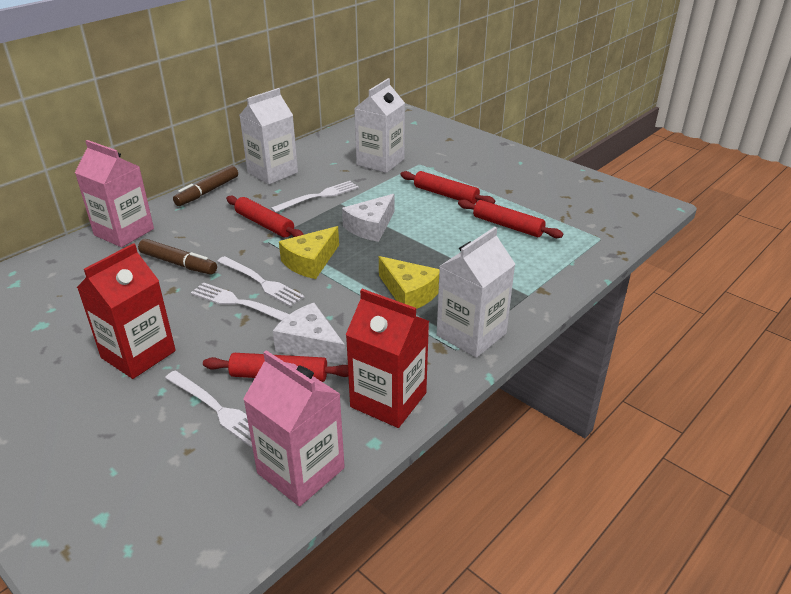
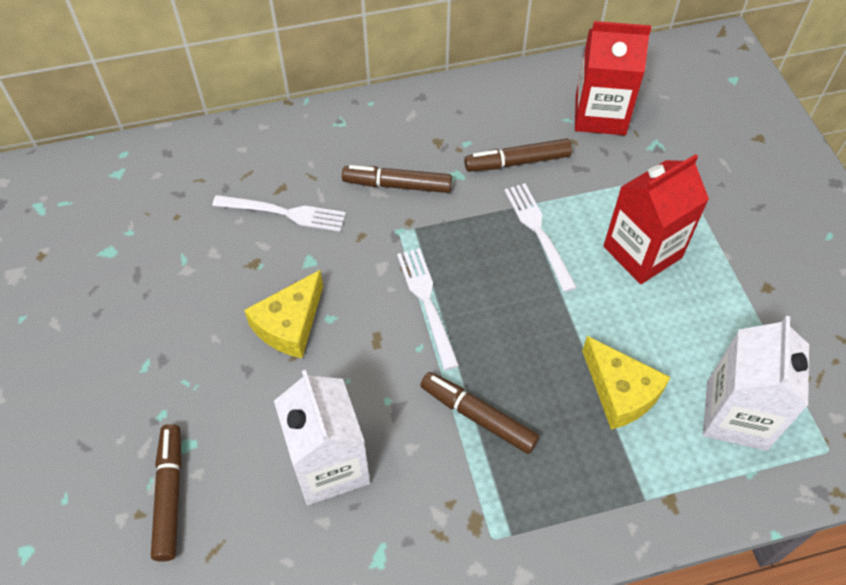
brown marker: [138,239,217,275] [173,166,238,206] = 2 -> [151,424,182,562] [342,165,452,193] [420,372,540,454] [464,138,572,172] = 4
pink carton: [75,140,154,247] [243,350,345,506] = 2 -> none = 0
red rolling pin: [203,353,348,382] [226,196,304,237] [400,171,495,204] [458,199,563,238] = 4 -> none = 0
white carton: [240,88,298,185] [354,78,405,173] [437,227,515,358] = 3 -> [274,370,370,505] [703,316,809,451] = 2
white cheese: [273,303,346,365] [342,194,394,242] = 2 -> none = 0
white fork: [165,371,252,447] [191,282,289,321] [217,256,304,307] [271,181,359,212] = 4 -> [212,195,346,232] [397,248,459,370] [504,184,577,292] = 3

